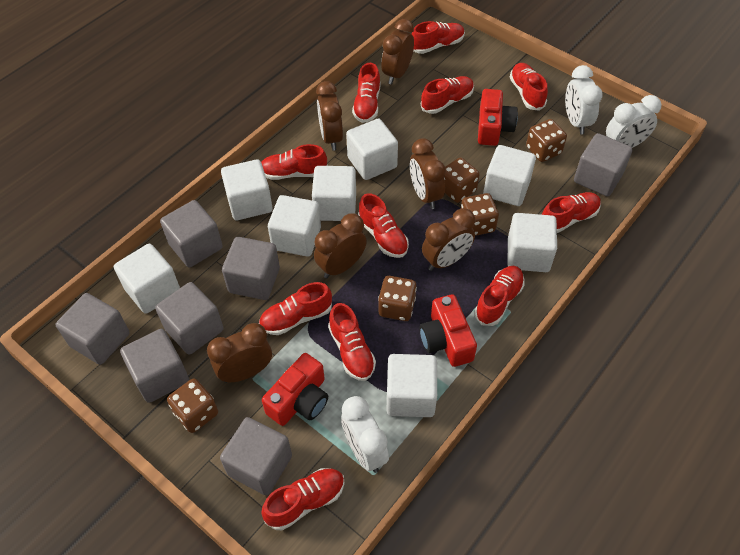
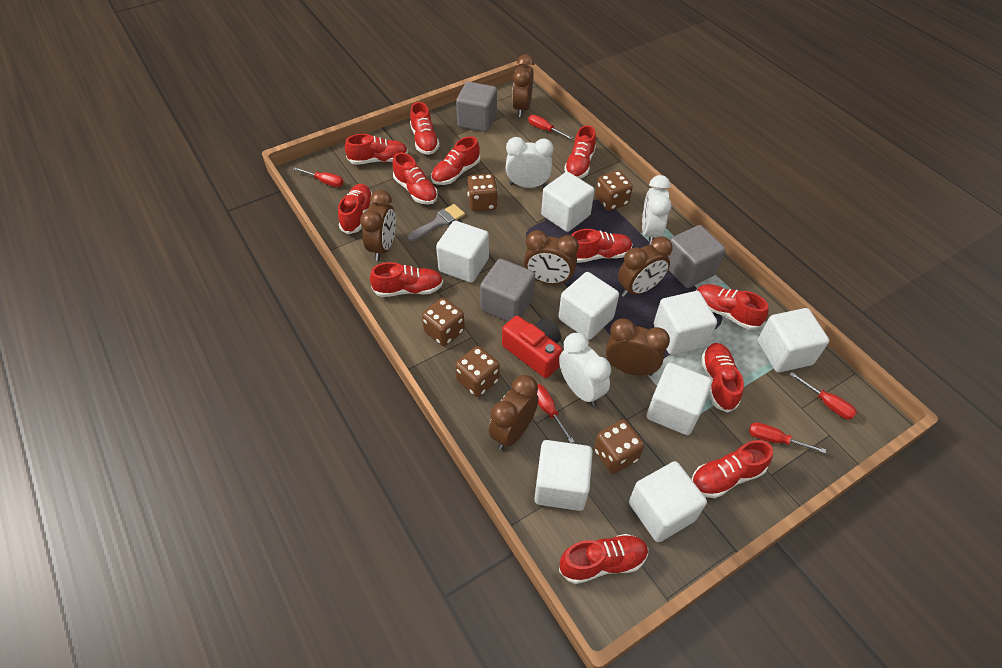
grey brush: none = 0 -> [407,204,465,241] = 1
grey cube: [56,293,130,365] [120,329,189,403] [155,282,224,355] [160,200,223,267] [220,417,292,495] [222,237,280,300] [574,133,632,196] = 7 -> [456,82,497,132] [480,259,535,322] [667,225,726,288] = 3
red camera: [262,353,328,426] [420,294,477,367] [478,89,518,146] = 3 -> [502,316,563,378] = 1
red screwdriver: none = 0 -> [293,167,344,187] [528,115,573,139] [537,384,575,443] [749,422,826,453] [789,372,857,420] = 5
red shoe: [259,282,332,335] [261,144,328,180] [262,468,345,530] [328,303,376,381] [352,63,381,123] [358,193,409,258] [412,21,465,54] [421,76,474,114] [474,266,525,326] [510,63,548,111] [542,192,601,233] = 11 -> [338,184,372,234] [345,134,408,165] [370,262,443,297] [393,153,438,205] [410,102,440,155] [431,136,480,185] [559,534,649,584] [564,125,596,179] [571,229,633,263] [691,440,773,498] [696,284,769,330] [701,343,744,413] = 12

